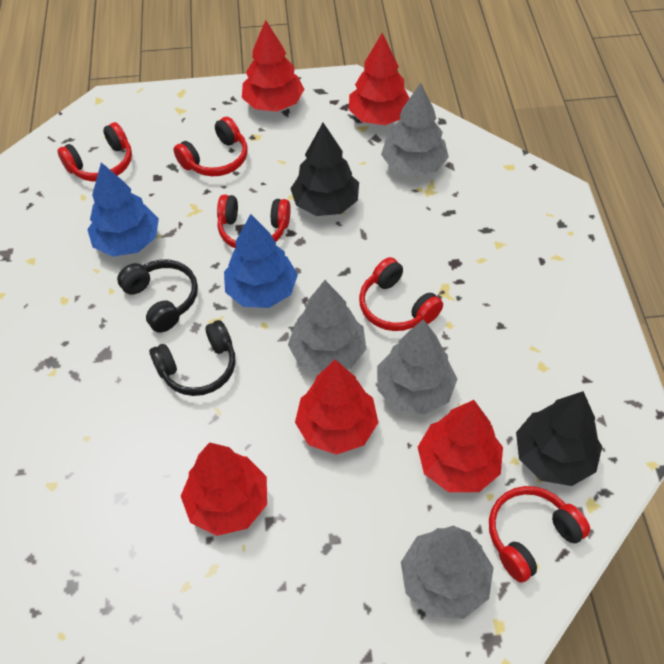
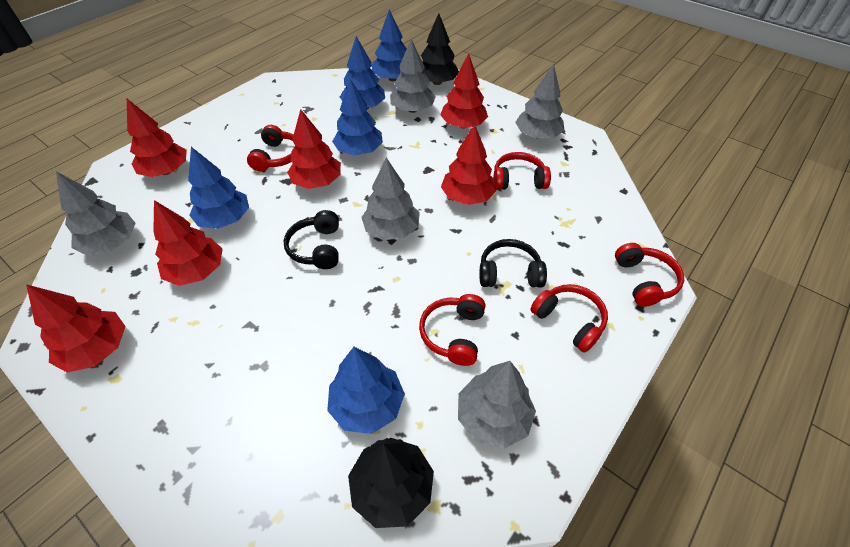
blue tree: [87,162,159,257] [224,214,298,308] = 2 -> [188,147,249,229] [327,347,405,434] [332,79,383,156] [340,36,385,109] [372,9,407,81] = 5
grey tree: [288,280,366,374] [377,319,457,415] [381,83,449,177] [401,526,494,619] = 4 -> [56,171,136,255] [361,158,420,240] [390,39,436,113] [458,361,536,449] [515,64,564,139] = 5
red tree: [181,442,267,536] [242,20,304,112] [295,360,378,455] [349,33,409,125] [418,400,503,492] = 5 -> [26,284,126,373] [127,99,187,177] [153,200,223,286] [287,109,341,189] [440,53,488,128] [441,124,496,205] = 6

